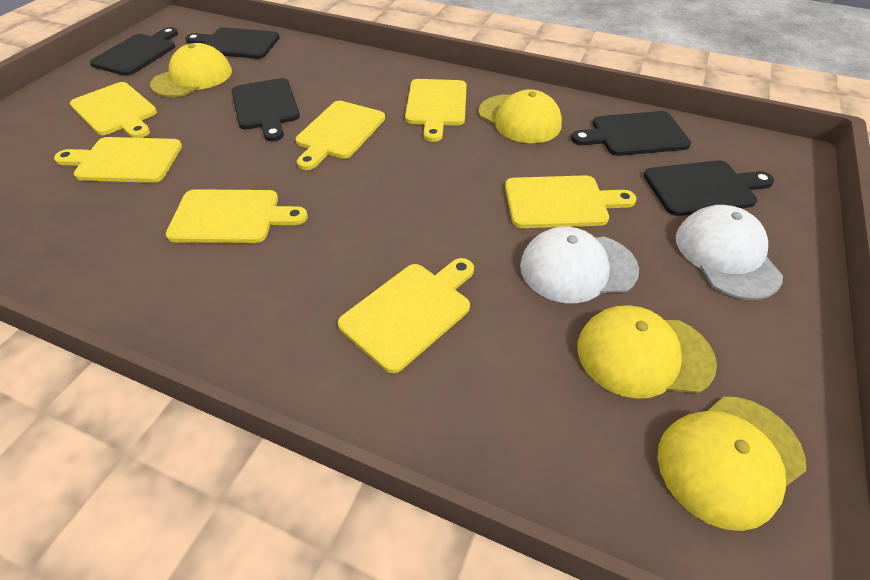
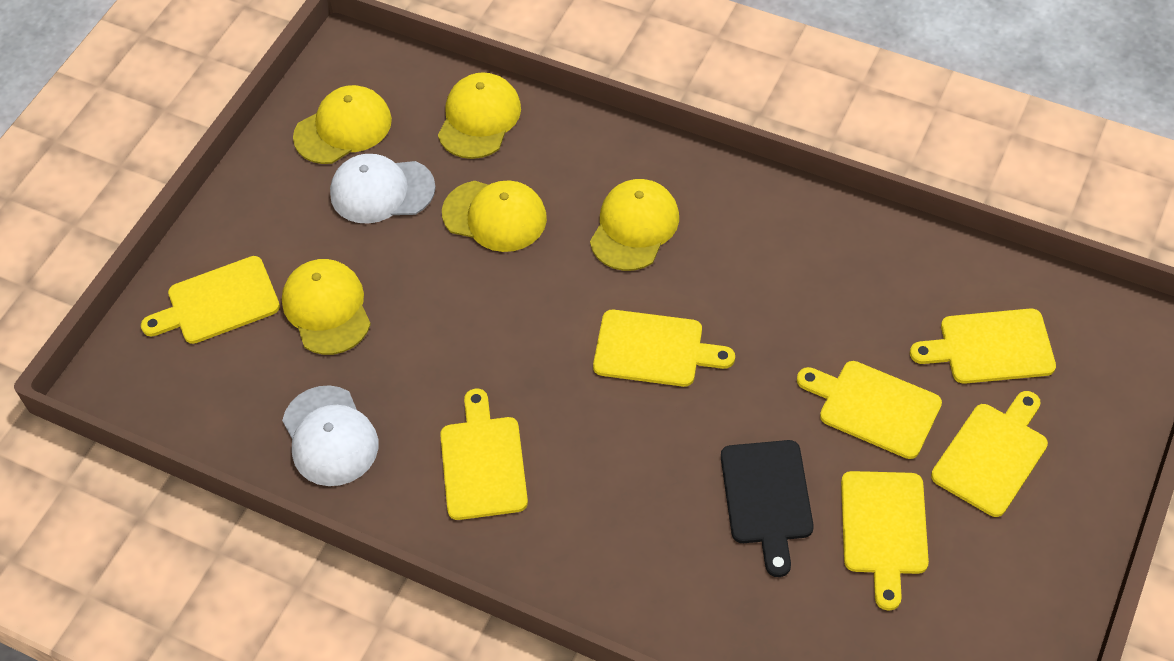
black cutting board: [90,27,178,76] [185,27,280,59] [232,78,300,142] [571,111,691,156] [644,160,774,216] = 5 -> [721,440,814,577] = 1
yellow cap: [150,43,232,97] [479,89,562,143] [577,305,717,399] [657,397,806,531] = 4 -> [282,259,371,355] [293,85,392,164] [438,72,521,159] [442,180,547,252] [590,179,679,271] = 5

